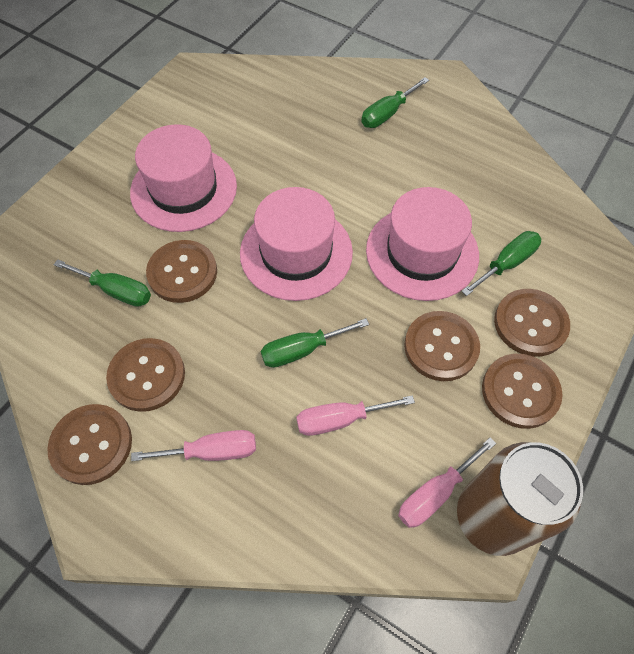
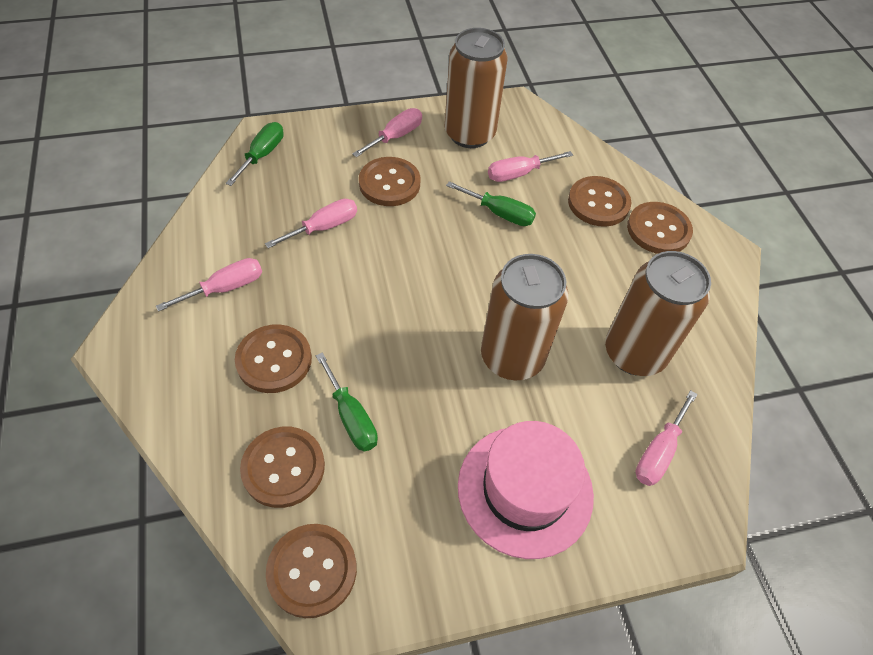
brown can: [457,442,583,556] = 1 -> [445,28,508,148] [481,254,568,380] [605,251,711,376] = 3
green screwdriver: [54,259,151,307] [261,318,369,368] [361,77,429,128] [461,231,541,296] = 4 -> [226,122,284,186] [316,352,378,451] [446,181,536,226] = 3
pink hat: [130,124,237,232] [240,187,353,301] [366,187,479,301] = 3 -> [458,421,594,559] = 1
pink screwdriver: [131,430,256,461] [296,395,415,436] [398,437,496,528] = 3 -> [156,258,262,312] [265,199,357,248] [352,108,422,157] [488,151,573,182] [635,390,697,486] = 5

